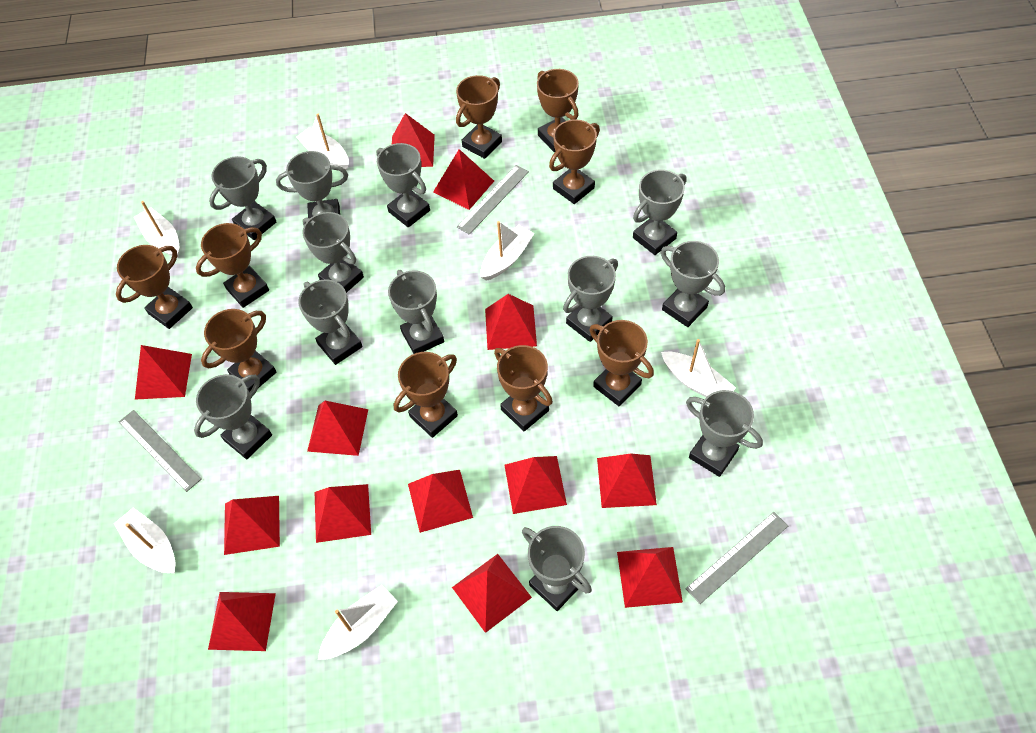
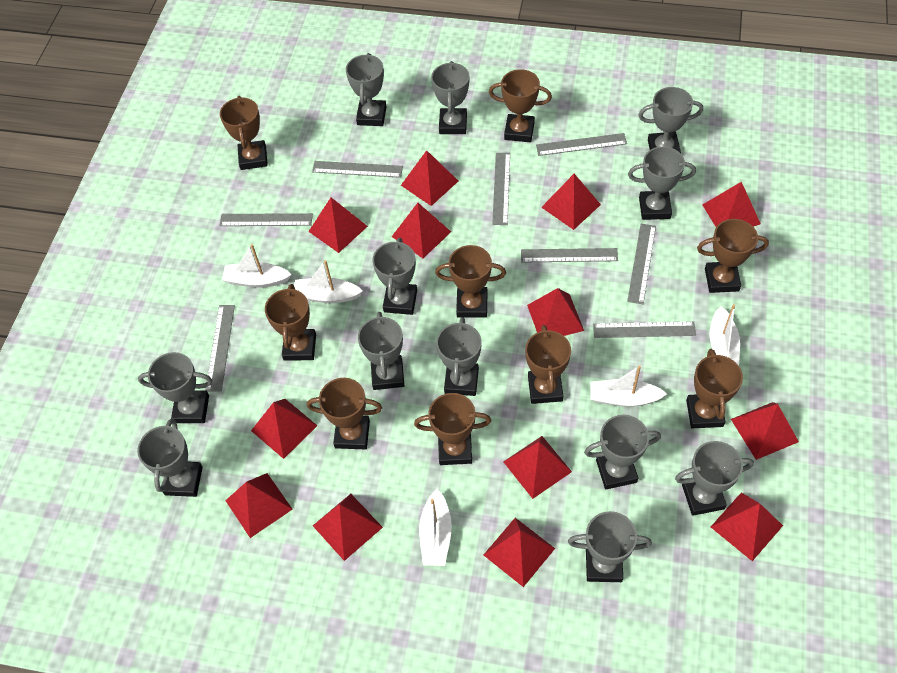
grey ruler: [119,410,201,492] [457,165,529,235] [686,512,788,604] = 3 -> [206,305,235,391] [219,213,313,226] [312,161,403,178] [492,153,510,225] [521,248,618,263] [536,133,627,156] [593,321,696,338] [627,224,656,304] = 8
white boat: [114,508,175,573] [134,201,179,258] [296,114,349,170] [318,585,398,660] [481,221,535,281] [661,339,736,397] = 6 -> [222,244,292,288] [294,260,363,303] [419,489,452,566] [590,365,667,407] [710,304,740,365] = 5

